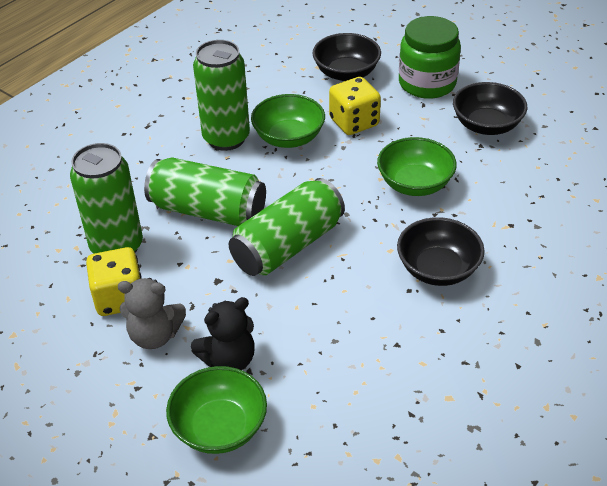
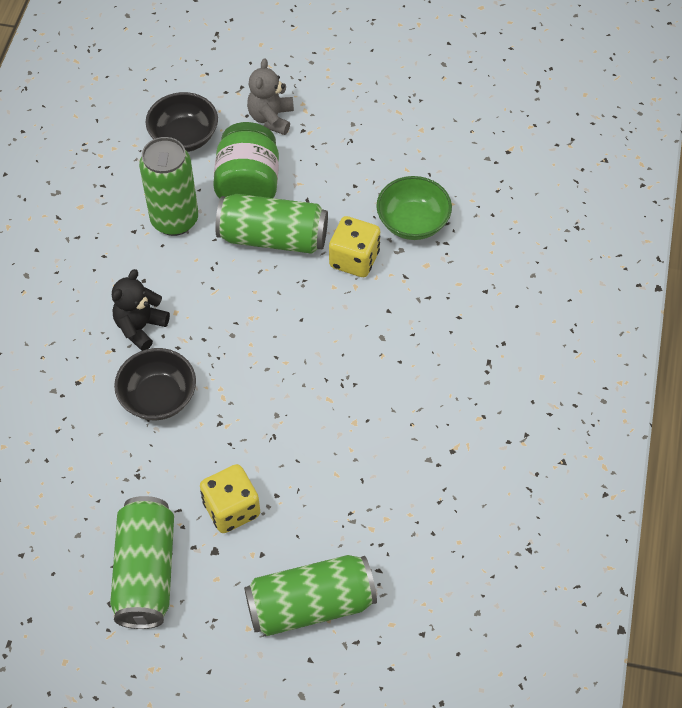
black bowl: [312,33,381,81] [397,217,485,286] [453,82,528,135] = 3 -> [114,348,196,420] [145,92,218,152] = 2
green bowl: [166,366,267,454] [251,94,325,148] [377,137,457,196] = 3 -> [376,176,452,240] = 1

